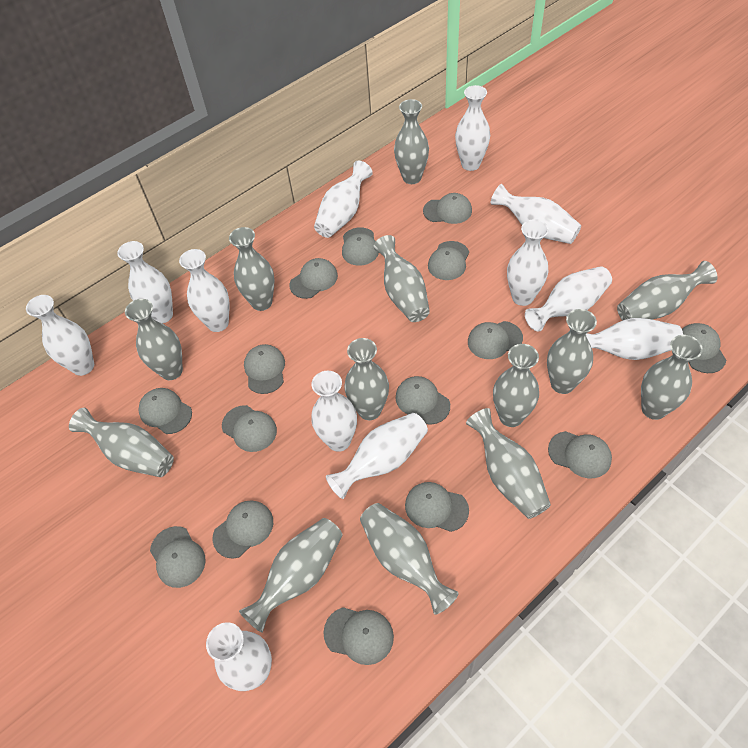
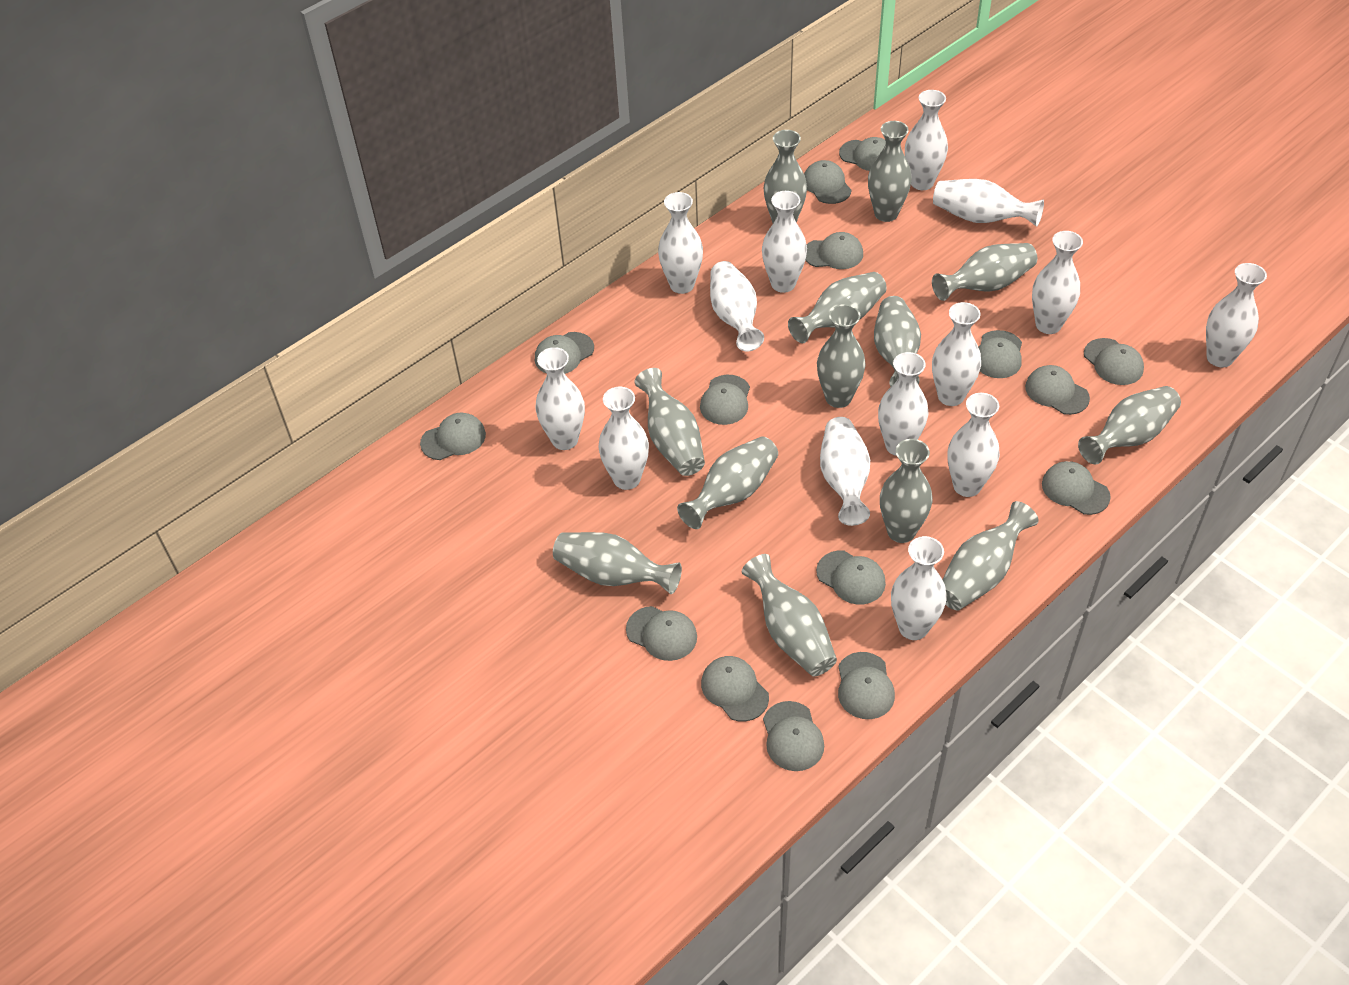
white vase: [26,295,94,376] [117,241,173,323] [179,249,229,332] [206,622,272,691] [311,371,357,452] [314,161,373,238] [326,413,428,499] [455,85,490,171] [491,184,581,244] [507,219,549,306] [525,266,612,332] [586,318,683,360] = 12 -> [535,347,585,450] [598,387,649,490] [658,192,703,294] [710,261,764,351] [762,191,807,293] [820,417,870,526] [878,352,928,456] [891,536,947,640] [905,90,948,190] [932,302,981,406] [933,179,1044,227] [947,393,1000,497] [1032,231,1083,334] [1206,263,1267,367] = 14

